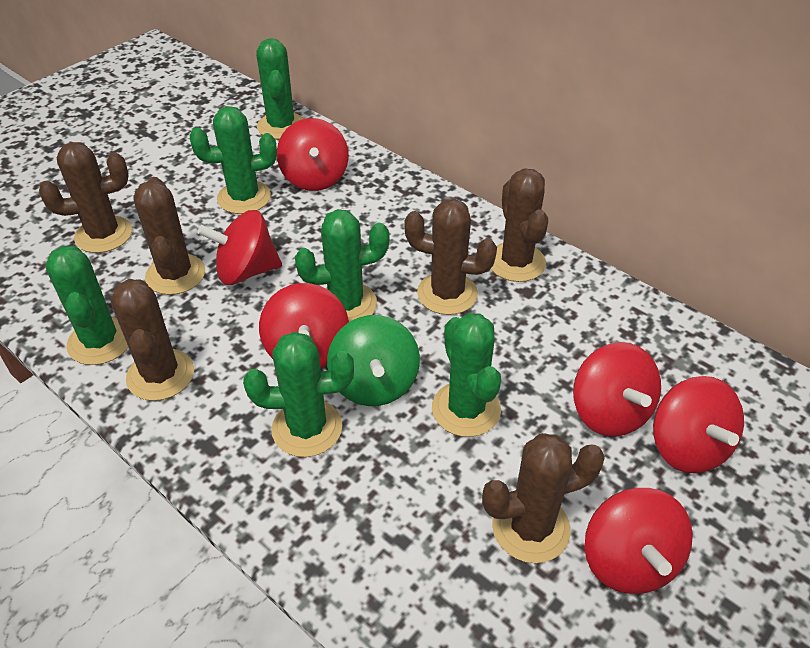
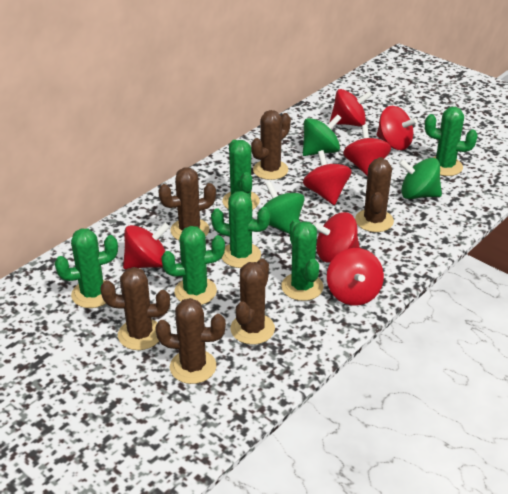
green spinning top: [327,315,420,406] = 1 -> [263,181,305,234] [303,114,341,156] [398,158,442,199] = 3
red spinning top: [197,210,282,285] [259,283,349,368] [277,118,349,191] [573,342,661,437] [585,488,693,594] [653,376,744,473] = 6 -> [123,223,170,269] [303,150,352,205] [313,212,360,263] [327,248,384,306] [330,89,372,127] [343,125,391,176] [376,106,418,150] = 7

